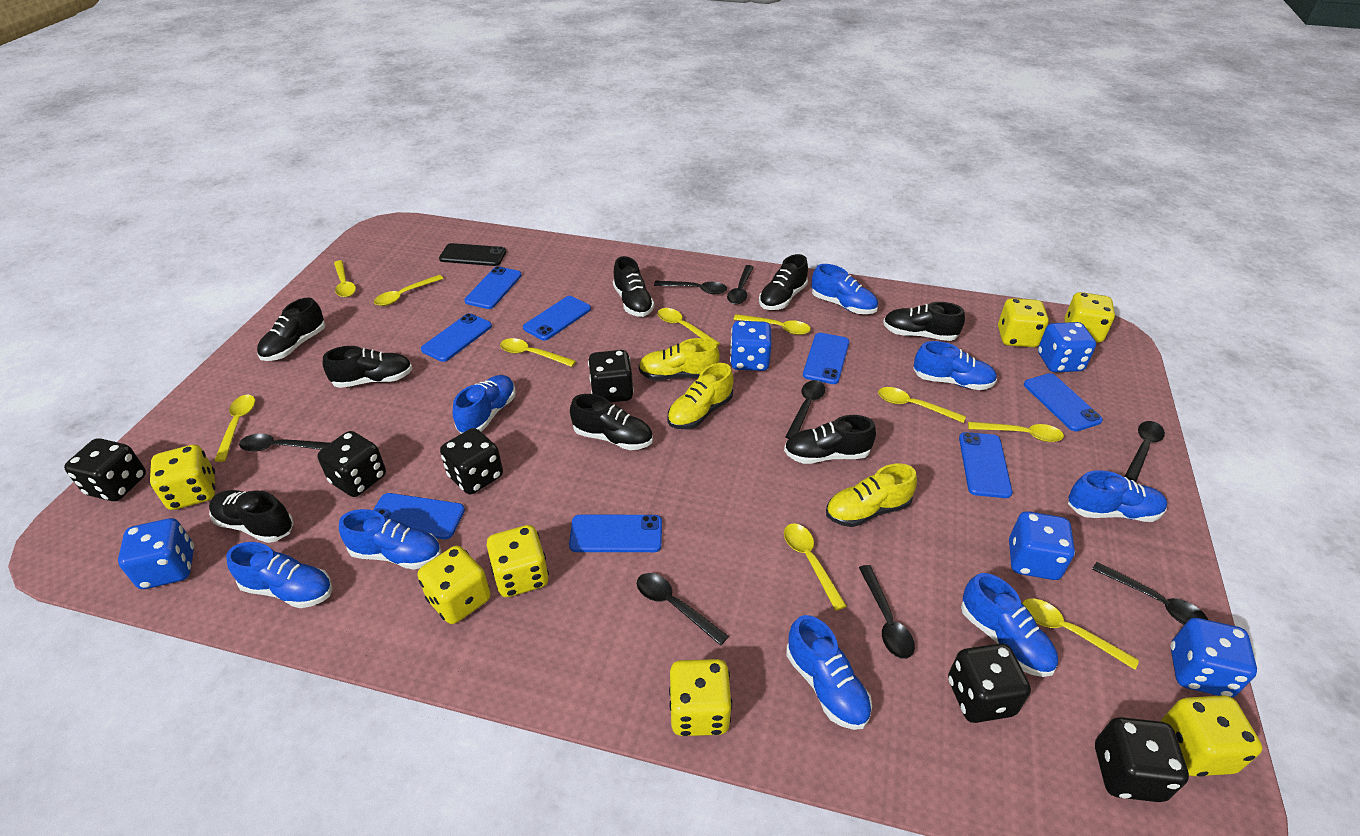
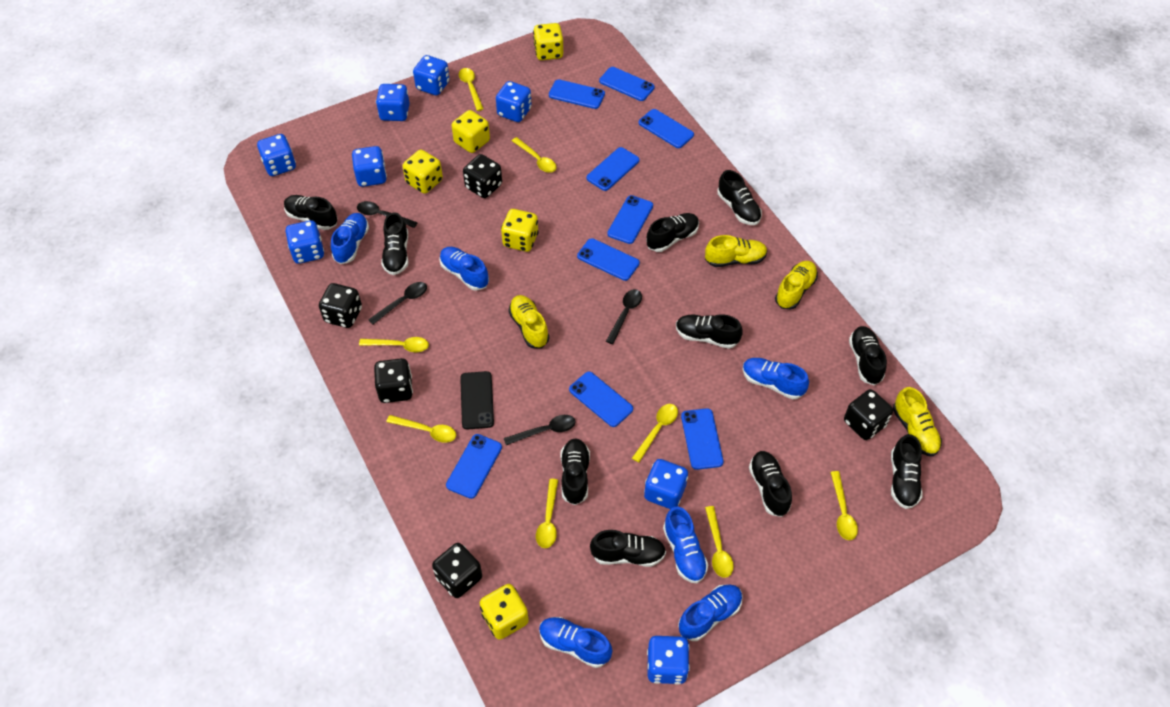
black dice: [64,438,146,501] [317,431,386,497] [440,428,503,494] [588,350,634,403] [948,643,1031,723] [1095,717,1189,802] = 6 -> [319,283,362,328] [374,358,413,403] [432,543,482,598] [463,154,502,198] [844,389,893,440] = 5
black shoe: [209,490,294,543] [257,297,325,361] [323,346,413,388] [570,394,653,450] [613,256,654,317] [759,254,808,310] [784,415,876,464] [883,302,965,341] = 8 -> [284,195,338,230] [381,212,409,275] [560,438,590,505] [590,530,666,567] [646,213,699,252] [676,314,743,349] [717,170,762,225] [749,451,792,517] [849,326,887,385] [891,434,922,509] = 10
black spoon: [239,433,330,452] [637,573,729,646] [654,281,727,294] [727,265,754,304] [786,380,825,439] [859,565,915,659] [1092,562,1208,625] [1124,421,1165,482] = 8 -> [357,201,418,228] [368,282,427,325] [504,415,576,445] [606,289,642,344] = 4
blue dice: [118,518,194,589] [730,321,772,371] [1009,511,1075,580] [1038,322,1096,372] [1171,618,1257,697] = 5 -> [257,134,296,176] [286,220,324,264] [352,146,387,187] [376,84,410,121] [413,55,450,96] [496,81,532,122] [644,459,688,509] [647,636,690,685] = 8
blue phone: [373,493,465,539] [421,313,492,362] [464,266,522,309] [523,296,591,341] [569,515,662,552] [803,333,850,384] [959,432,1012,498] [1024,373,1103,431] = 8 -> [446,434,502,499] [549,79,605,109] [569,372,633,427] [577,238,640,281] [586,147,639,191] [599,67,655,101] [607,195,653,244] [639,109,694,148] [681,408,724,470] = 9
blue shoe: [226,542,332,608] [339,509,441,570] [453,375,516,434] [786,615,872,730] [811,264,878,314] [913,341,997,390] [961,573,1058,677] [1068,470,1167,522] = 8 -> [331,213,369,264] [439,247,489,291] [539,617,612,668] [663,507,708,583] [678,584,743,641] [742,358,809,400] = 6
yellow dice: [150,445,216,510] [418,546,491,624] [487,525,549,597] [669,659,732,736] [998,298,1049,347] [1065,292,1115,343] [1160,695,1262,777] = 7 -> [402,150,443,194] [452,110,490,153] [480,584,529,640] [501,209,539,252] [533,23,563,60] = 5
yellow shoe: [638,338,720,380] [668,363,733,429] [826,463,917,527] = 3 -> [508,295,549,348] [705,235,767,267] [775,261,818,309] [893,387,942,456] = 4
yellow spoon: [214,395,255,462] [334,260,356,297] [374,275,444,306] [500,338,576,367] [658,308,720,346] [733,314,811,335] [784,523,846,611] [878,387,966,423] [968,422,1064,442] [1022,599,1139,670] = 10 -> [359,337,429,352] [387,415,456,443] [459,68,484,111] [512,137,556,173] [536,479,558,548] [632,404,678,463] [705,506,734,578] [831,471,858,540] = 8

